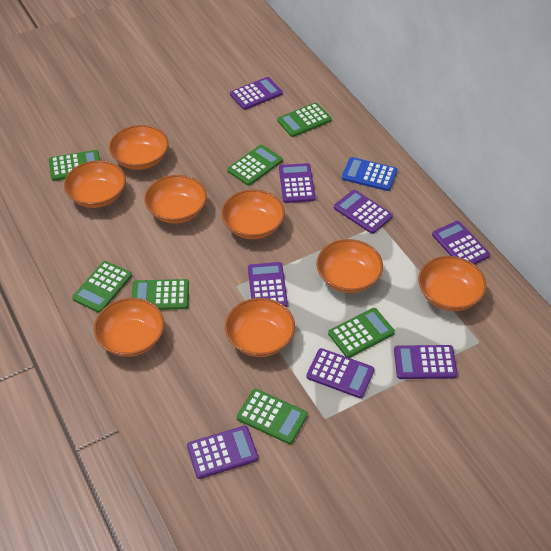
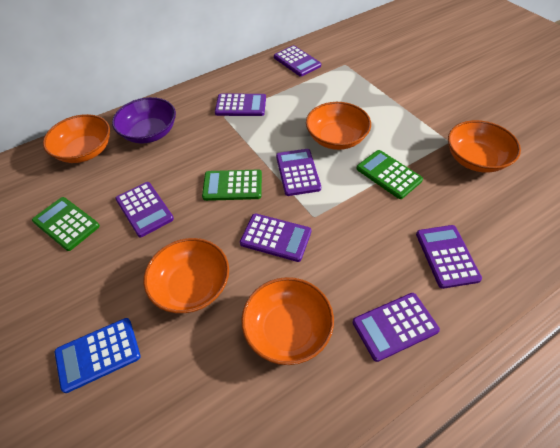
green calculator: [49,150,100,181] [72,261,132,313] [132,279,189,310] [227,145,282,186] [237,389,308,444] [277,103,332,137] [328,308,395,358] = 7 -> [32,197,100,251] [202,169,262,201] [357,150,423,199] = 3
orange bowl: [64,160,126,208] [94,298,164,357] [109,125,169,170] [144,175,207,224] [221,189,285,239] [225,298,295,357] [316,239,383,293] [418,256,487,311] = 8 -> [43,114,110,163] [144,238,229,313] [241,277,334,365] [306,102,371,150] [448,120,521,173] = 5
purple bowl: none = 0 -> [112,97,176,144] = 1
purple calculator: [187,426,258,479] [230,77,283,110] [248,262,288,307] [279,163,315,203] [306,348,374,398] [334,190,393,234] [394,345,458,379] [432,221,490,265] = 8 -> [115,182,174,237] [215,94,266,116] [240,213,311,262] [274,45,321,76] [276,149,321,196] [352,293,440,362] [416,225,482,289] = 7

